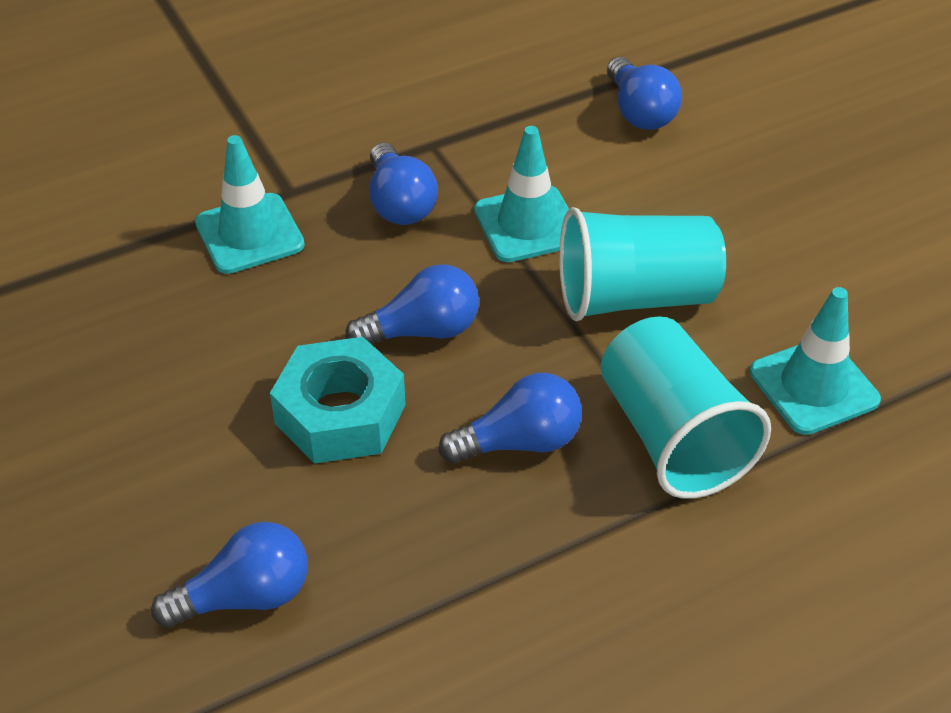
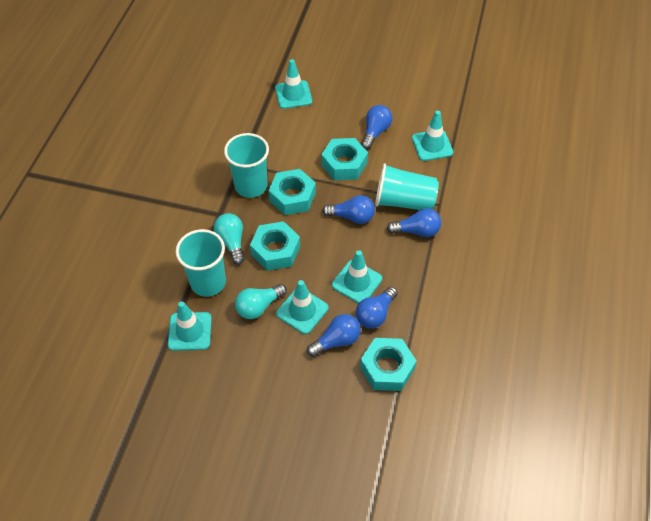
turquoise cup: [559,207,726,321] [601,316,771,499] = 2 -> [176,229,226,297] [224,133,269,198] [375,163,439,210] = 3
turquoise light bulb: none = 0 -> [214,213,244,265] [235,284,287,319] = 2
turquoise nut: [270,337,406,464] = 1 -> [250,221,300,271] [268,169,316,215] [321,138,368,180] [360,338,417,391] = 4
turquoise traffic cone: [195,135,305,274] [474,126,569,262] [750,287,881,435] = 3 -> [168,301,212,351] [275,59,312,109] [276,280,329,334] [332,250,382,304] [412,111,453,161] = 5

